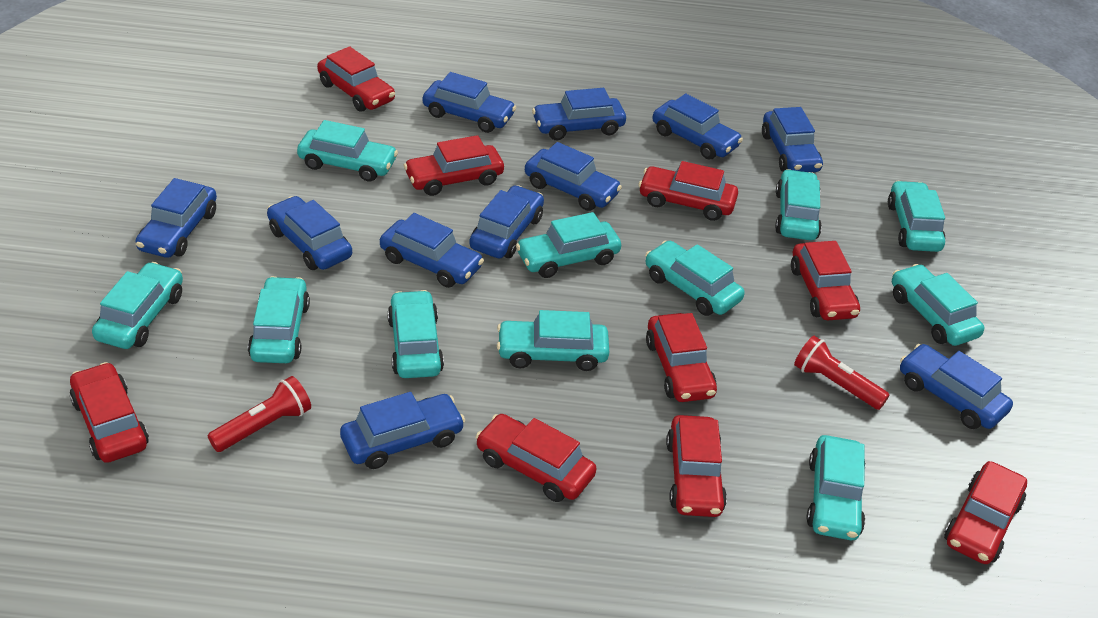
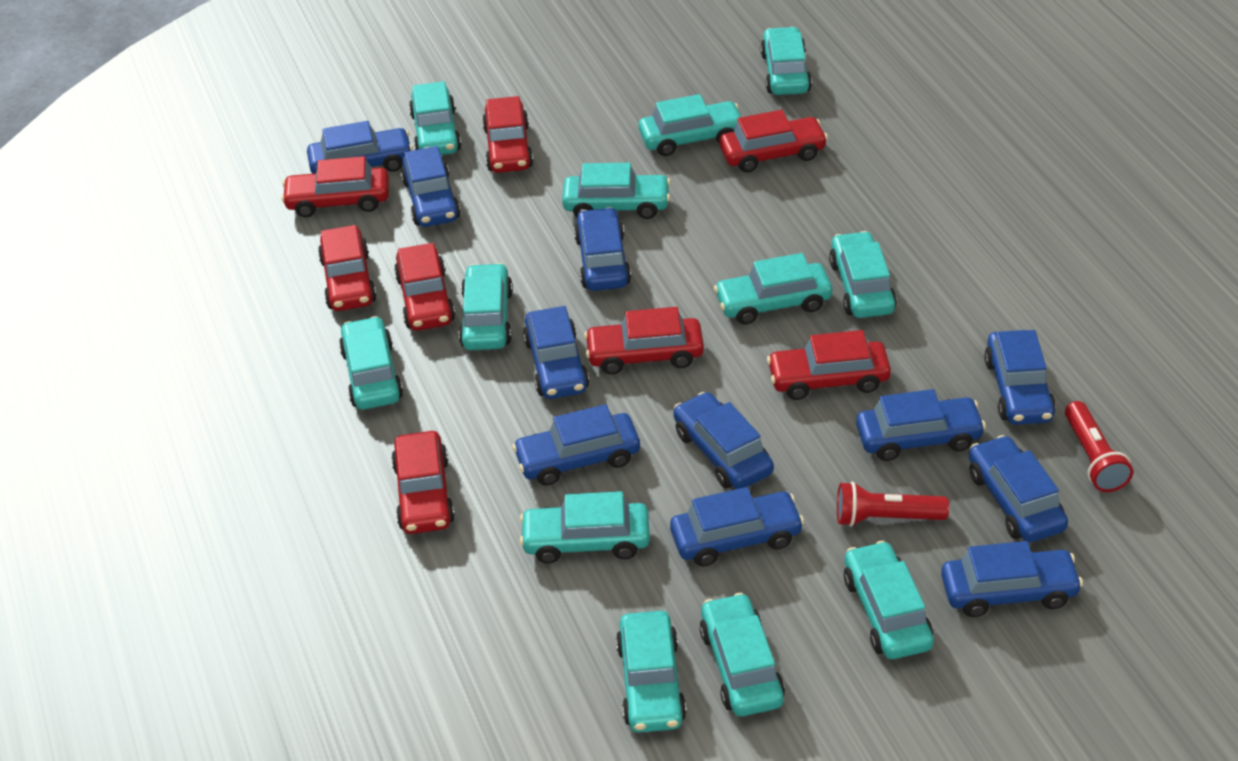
red car: [70,362,149,463] [317,46,395,112] [404,135,504,196] [476,414,596,502] [638,161,738,221] [646,313,717,402] [666,415,727,517] [791,241,860,320] [944,461,1027,564] = 9 -> [281,156,389,217] [318,225,376,311] [391,431,455,534] [394,243,455,331] [482,96,533,173] [584,307,704,375] [719,110,828,173] [767,330,891,400] = 8
turquoise car: [92,262,183,349] [248,276,310,363] [297,120,398,182] [387,290,444,378] [497,310,609,371] [516,212,621,278] [645,241,745,316] [775,169,822,241] [806,435,866,540] [888,181,946,252] [892,264,984,346] = 11 -> [339,316,403,410] [409,81,461,155] [459,263,513,350] [520,491,650,564] [562,163,671,219] [616,611,687,733] [639,94,741,156] [700,593,785,716] [714,253,832,325] [760,27,812,95] [829,231,897,318] [844,541,934,659] = 12

